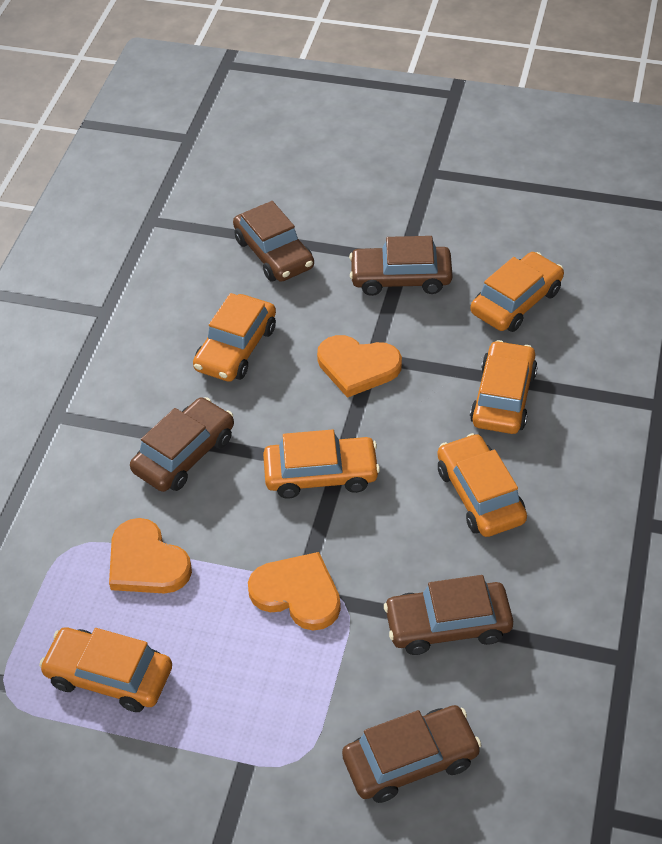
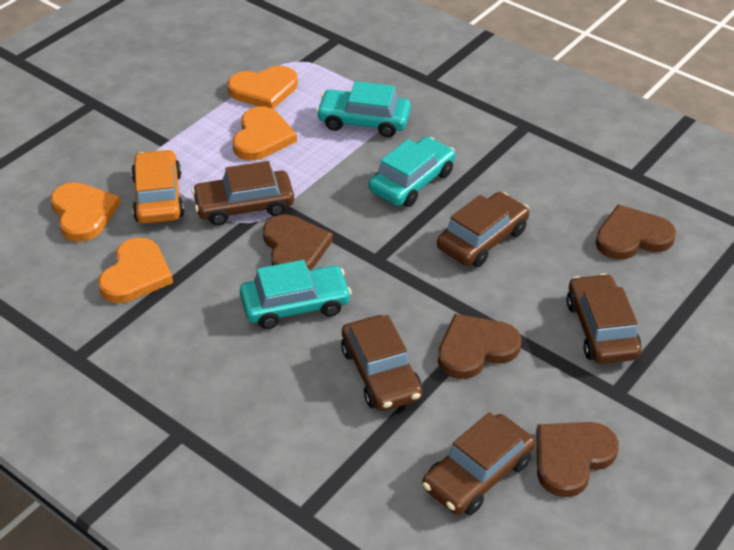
brown heart: none = 0 -> [263,214,333,270] [438,314,521,379] [536,422,619,497] [596,205,676,260] = 4
orange car: [39,627,172,712] [193,293,276,382] [263,429,380,499] [437,433,527,537] [470,340,538,434] [471,252,564,332] = 6 -> [131,149,184,224] = 1
orange heart: [109,518,192,594] [248,552,341,630] [317,335,402,398] = 3 -> [51,182,121,242] [98,238,173,303] [227,66,298,109] [232,106,297,160] = 4
turquoise car: none = 0 -> [240,260,352,329] [316,81,411,137] [369,137,455,207] = 3

